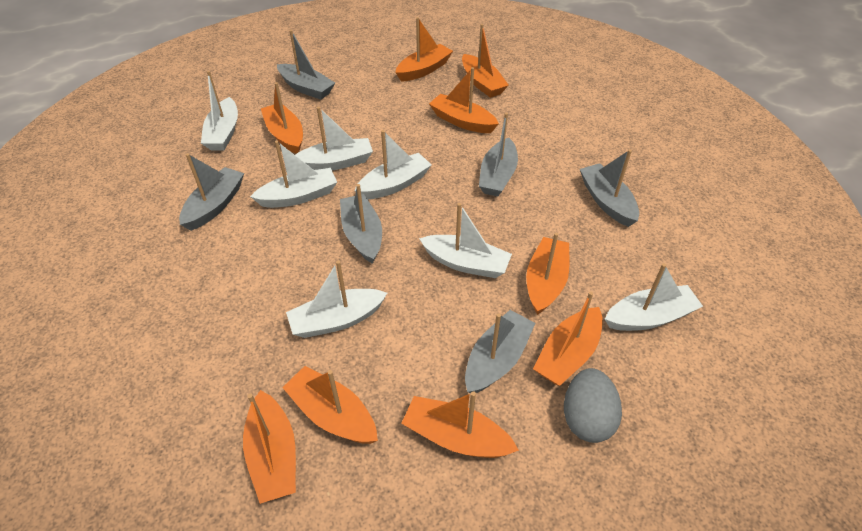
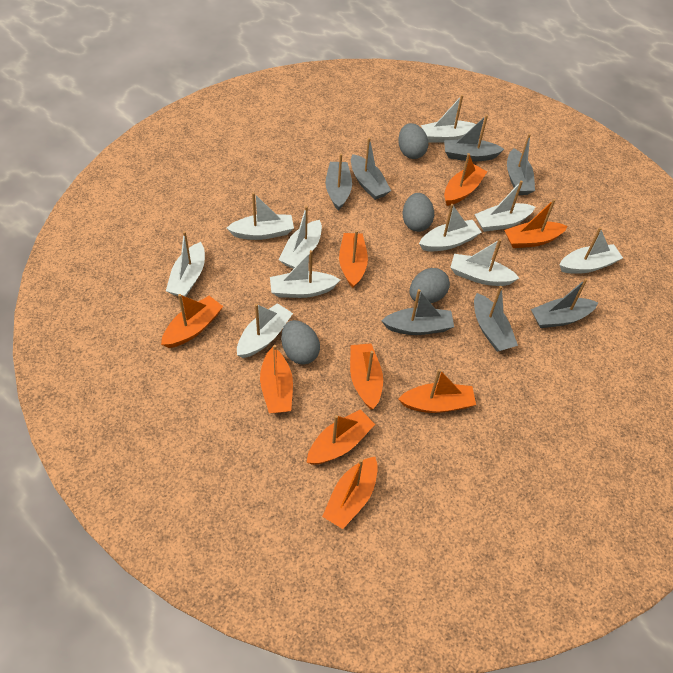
grey boat: [179,153,244,231] [277,30,335,100] [340,184,382,264] [465,310,535,394] [479,113,518,197] [580,149,639,227] = 6 -> [325,154,352,211] [351,138,391,200] [381,289,454,335] [444,115,504,162] [474,286,518,352] [507,134,535,195] [531,278,598,328] = 7
grey egg: [564,368,622,443] = 1 -> [281,320,320,365] [398,123,428,159] [403,193,434,232] [410,268,450,303] = 4
white boat: [201,71,238,150] [250,141,337,208] [286,260,387,338] [295,107,373,170] [354,130,431,199] [419,203,512,278] [605,263,703,331] = 7 -> [166,231,205,297] [227,192,294,240] [237,303,293,358] [270,250,340,298] [279,206,322,269] [419,204,482,251] [421,95,476,143] [450,239,519,286] [474,180,535,232] [560,227,623,274] = 10

